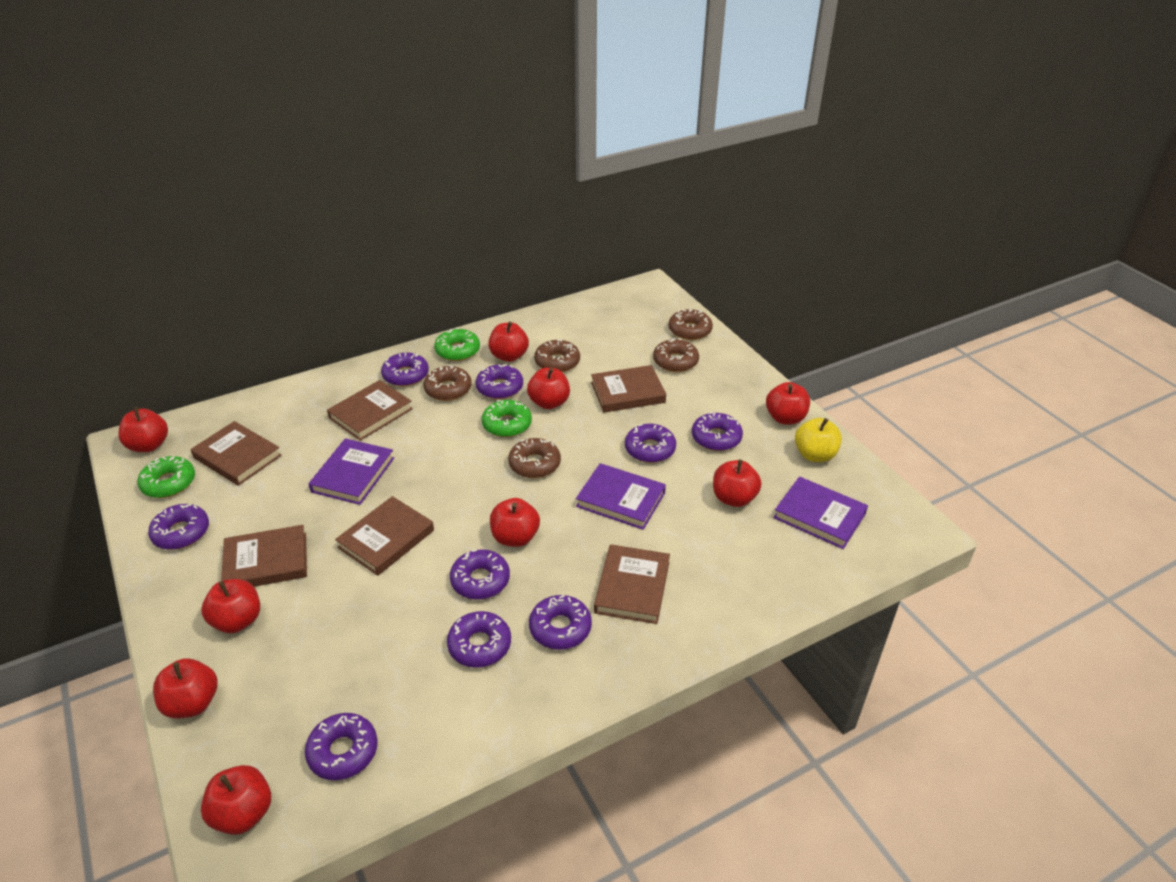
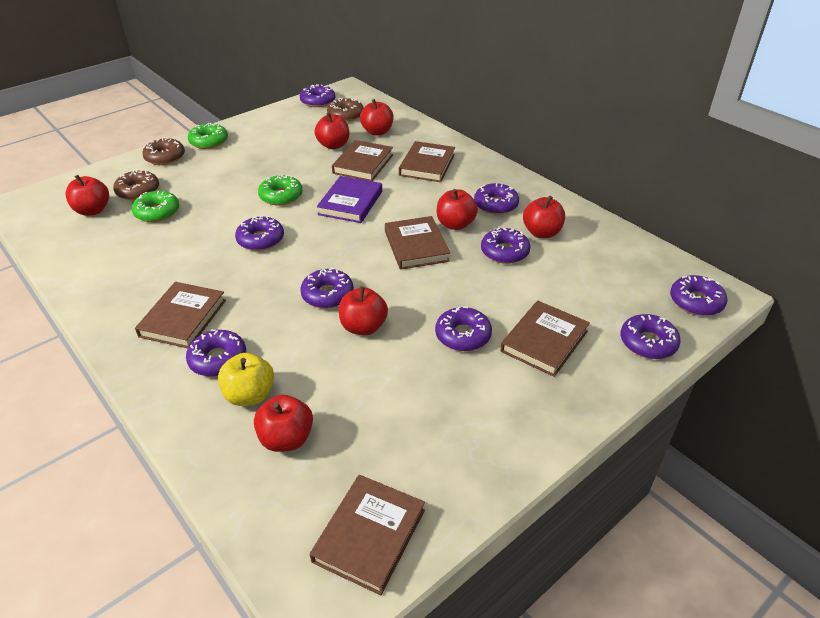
brown donut: [423,365,472,401] [508,438,561,478] [534,339,580,372] [653,338,699,372] [668,309,713,340] = 5 -> [113,170,159,200] [142,137,185,165] [327,98,364,122] = 3
purple book: [309,438,394,505] [576,463,666,530] [773,477,868,549] = 3 -> [317,176,382,223] = 1
red apple: [118,407,168,452] [153,658,217,718] [201,579,260,633] [201,765,271,835] [488,322,529,362] [490,498,540,547] [527,368,570,409] [713,459,762,507] [766,382,810,424] = 9 -> [65,175,109,216] [254,394,313,452] [314,112,349,149] [339,286,388,335] [360,99,393,136] [437,189,478,230] [523,196,565,238] = 7

